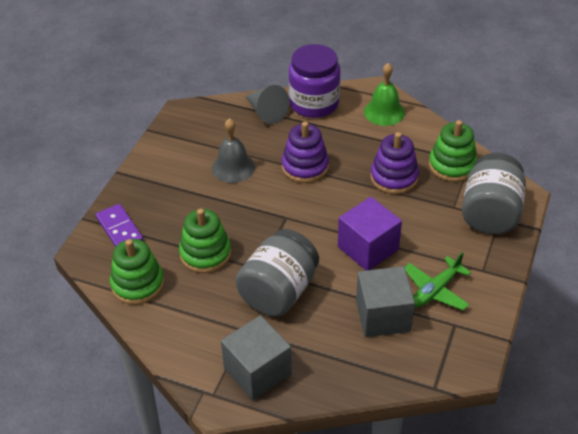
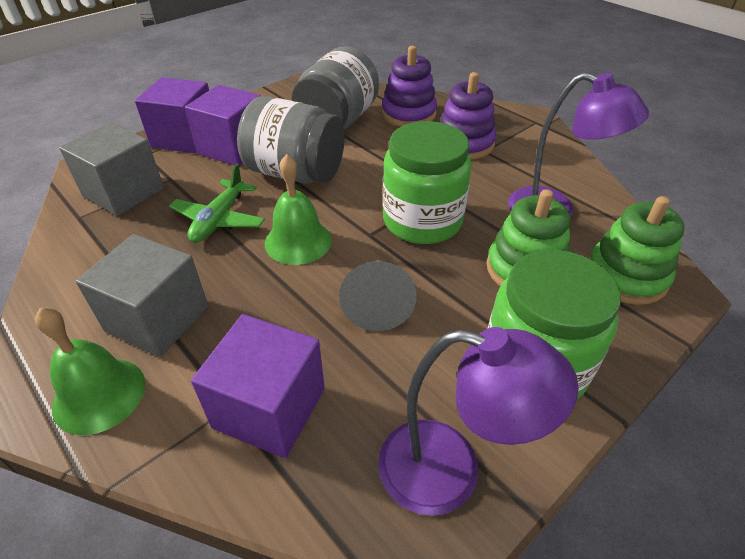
green bell: [364,63,405,126] = 1 -> [35,308,145,435] [265,154,332,265] = 2
green jar: none = 0 -> [383,121,472,244] [488,250,621,399] = 2
green stacking toy: [110,239,164,305] [179,208,231,273] [429,120,477,182] = 3 -> [486,189,571,286] [589,196,685,305] = 2
grey bell: [212,118,255,183] = 1 -> none = 0
purple cube: [338,197,402,271] = 1 -> [135,77,209,154] [185,85,261,166] [191,314,325,458] = 3
purple domino: [96,204,143,247] = 1 -> none = 0
purple jar: [289,44,340,118] = 1 -> none = 0
purple lamp: none = 0 -> [378,327,579,516] [508,72,649,218] = 2

